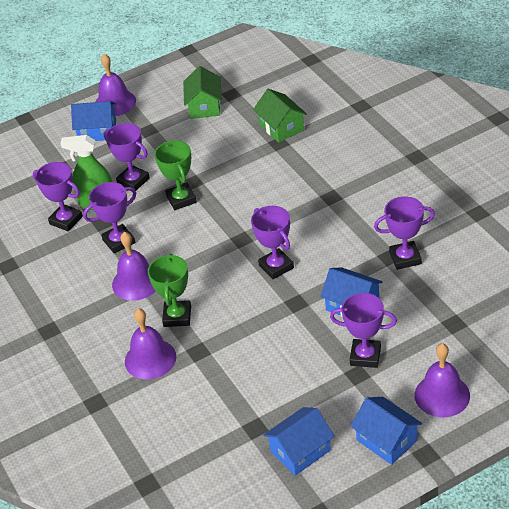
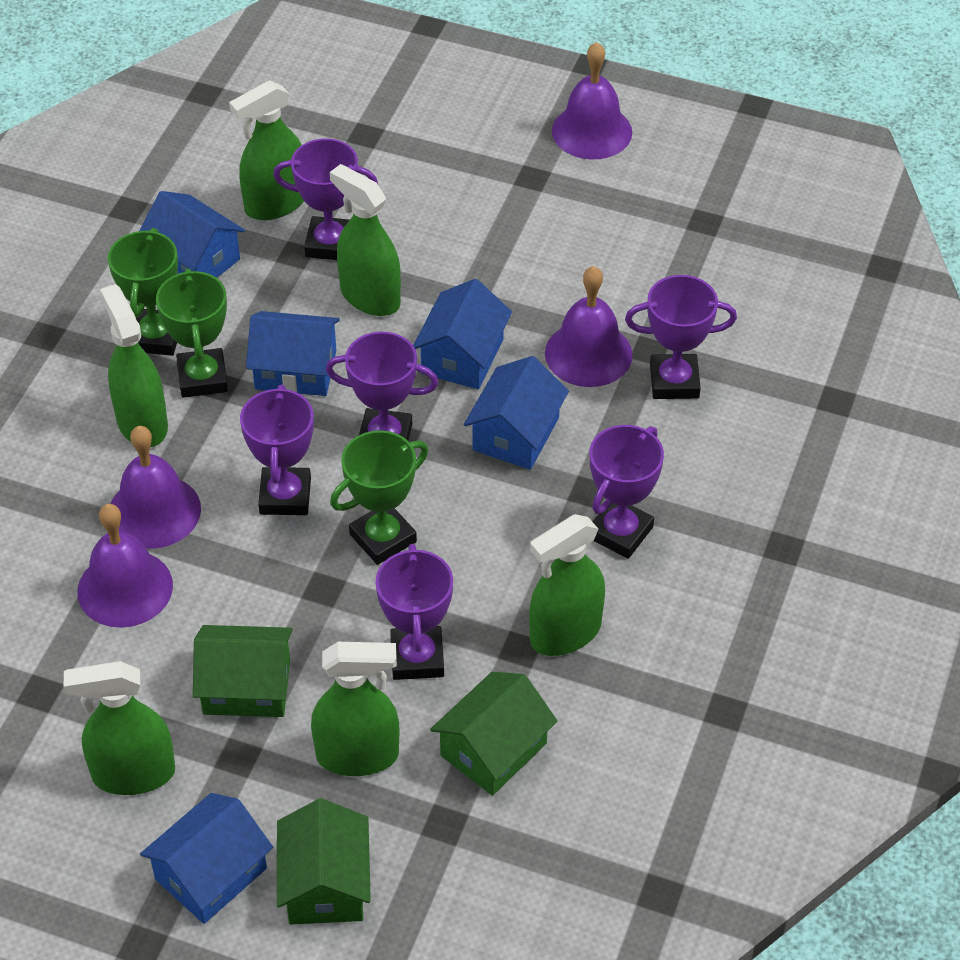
blue house: [71,101,116,141] [263,407,335,476] [320,267,383,317] [350,397,422,465] = 4 -> [139,191,245,278] [140,793,273,924] [246,311,340,396] [413,279,512,389] [464,356,569,470] = 5
green house: [183,66,222,119] [253,89,307,143] = 2 -> [193,625,293,717] [277,798,371,924] [430,672,557,796] = 3
green spray bottle: [60,135,112,210] = 1 -> [64,661,175,795] [100,284,168,447] [229,80,304,220] [311,642,400,776] [330,164,401,316] [529,514,605,656] = 6
green trophy: [148,253,191,327] [155,140,197,210] = 2 -> [108,228,178,356] [156,268,228,398] [330,430,428,565] = 3

